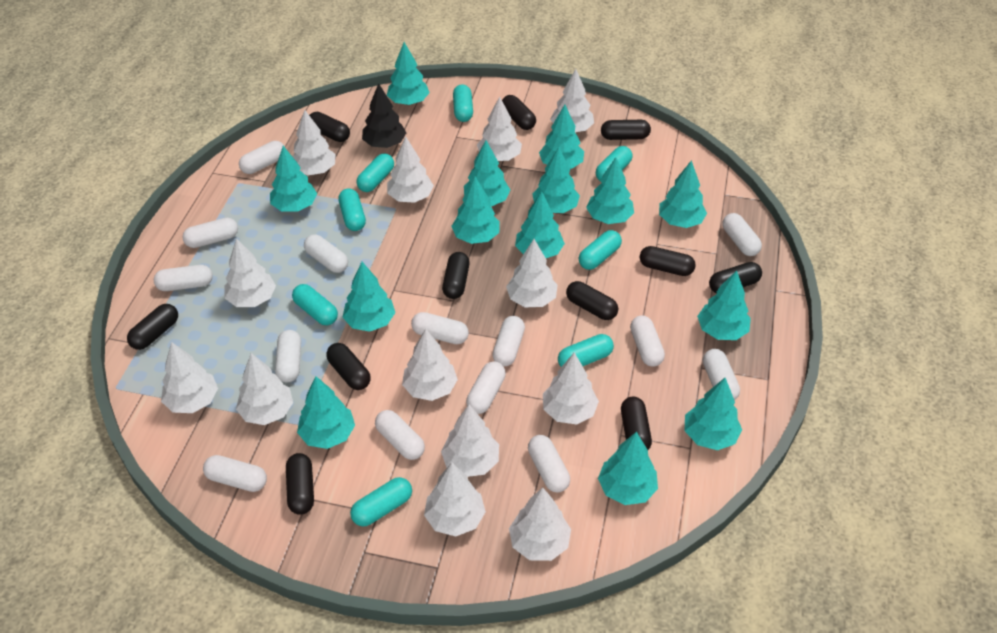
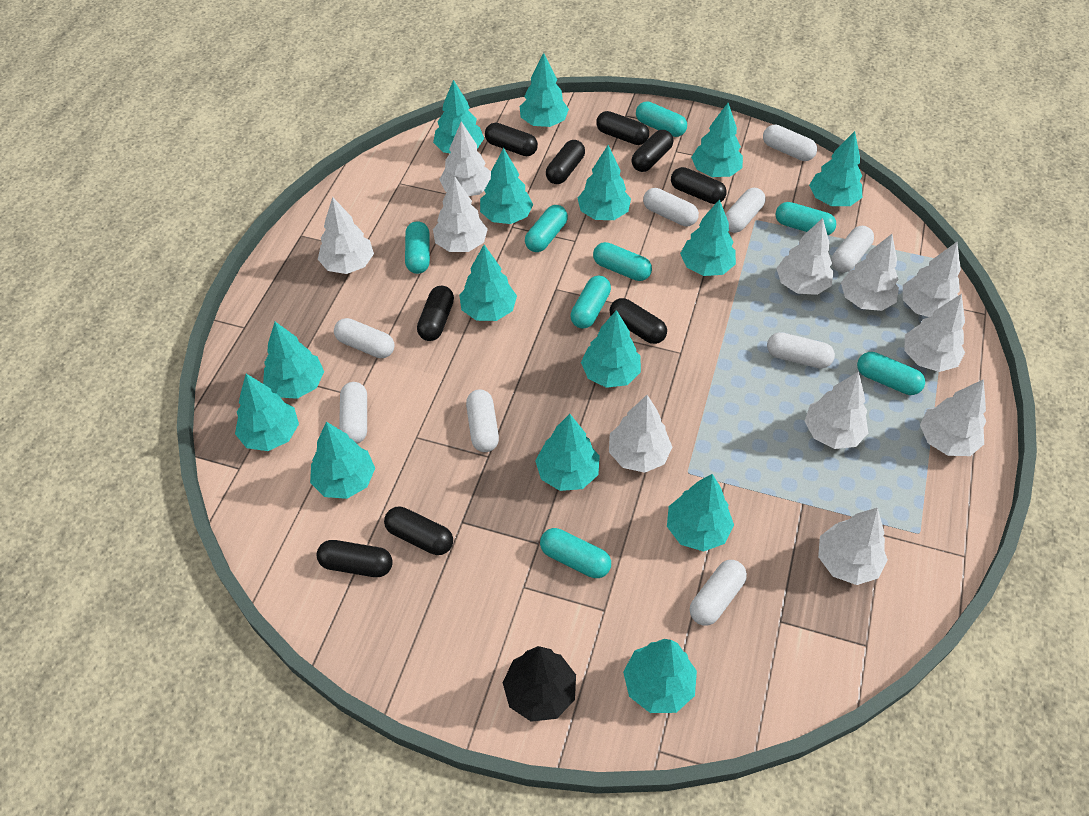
black capsule: [127,304,178,350] [286,453,314,515] [309,112,350,142] [326,343,371,390] [442,252,470,299] [502,95,536,130] [566,281,618,320] [601,120,651,140] [621,396,652,450] [640,246,696,276] [709,262,762,293] = 11 -> [317,540,393,577] [384,507,453,555] [417,286,454,341] [485,123,538,156] [546,140,585,184] [596,111,649,145] [610,298,667,344] [632,130,673,172] [671,167,727,204] = 9
turquoise tree: [270,146,317,212] [297,376,355,449] [343,262,395,332] [387,42,430,105] [451,177,500,244] [464,140,510,206] [515,191,565,258] [532,147,580,213] [539,105,584,169] [586,157,634,224] [598,432,658,505] [659,160,707,228] [685,378,742,450] [697,270,751,340] = 14 -> [235,374,299,451] [263,322,324,399] [310,422,375,499] [433,80,484,153] [459,245,517,321] [480,148,533,224] [519,53,569,127] [535,414,600,491] [578,145,631,220] [581,310,641,388] [623,639,697,713] [667,474,734,552] [680,199,736,276] [691,103,743,177] [809,131,862,206] = 15
white capsule: [154,265,213,291] [183,218,238,248] [203,455,267,492] [239,141,285,174] [275,330,301,382] [304,234,348,273] [375,410,425,460] [411,312,469,344] [466,362,506,414] [492,316,525,367] [528,435,570,493] [630,316,665,367] [703,349,740,400] [722,213,762,256] = 14 -> [334,318,395,358] [339,382,367,444] [466,389,499,452] [643,188,699,227] [690,560,747,626] [725,188,766,233] [763,125,817,161] [767,332,835,369] [831,226,874,273] = 9
white tree: [161,342,218,413] [224,238,276,307] [236,353,293,425] [293,110,335,175] [387,136,434,203] [402,329,458,401] [424,462,486,537] [441,404,499,477] [477,96,522,161] [506,239,558,308] [509,488,571,561] [543,352,599,424] [550,69,594,132] = 13 -> [318,197,374,274] [433,176,488,252] [439,122,491,196] [609,395,672,473] [776,218,834,295] [805,371,868,449] [818,508,888,585] [841,234,899,311] [903,242,961,317] [905,294,965,372] [920,379,986,456] = 11

